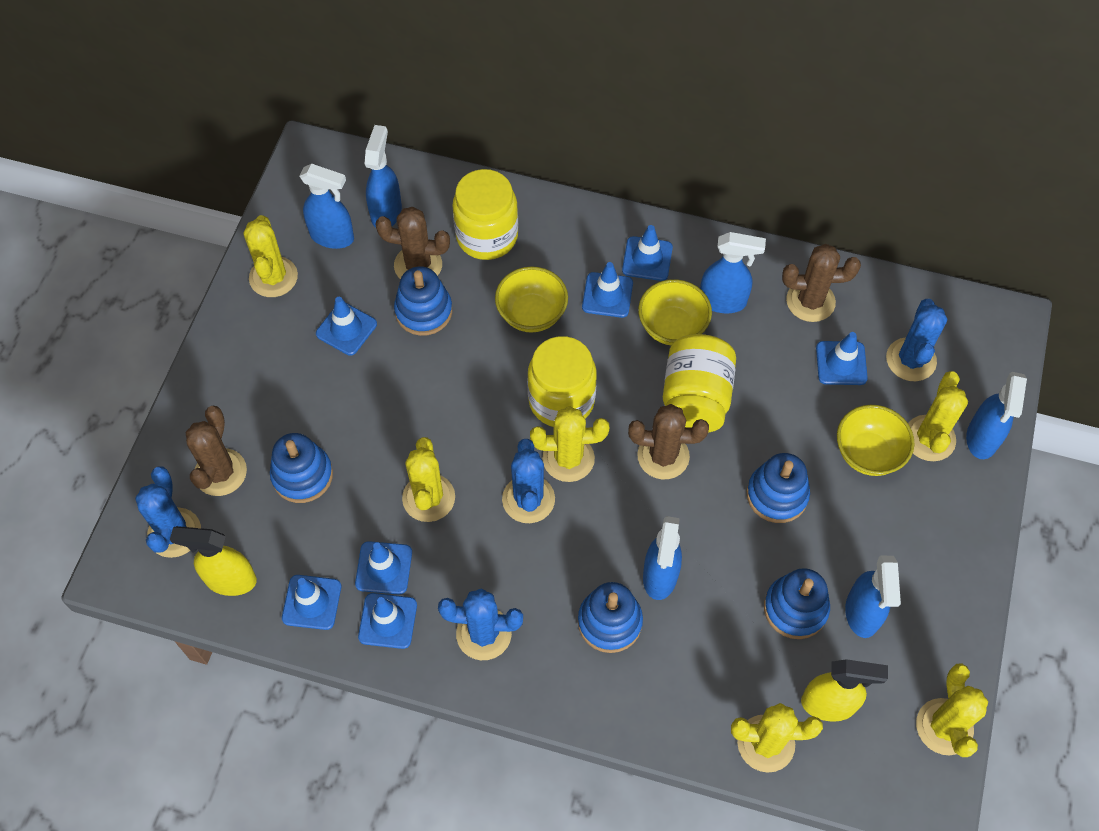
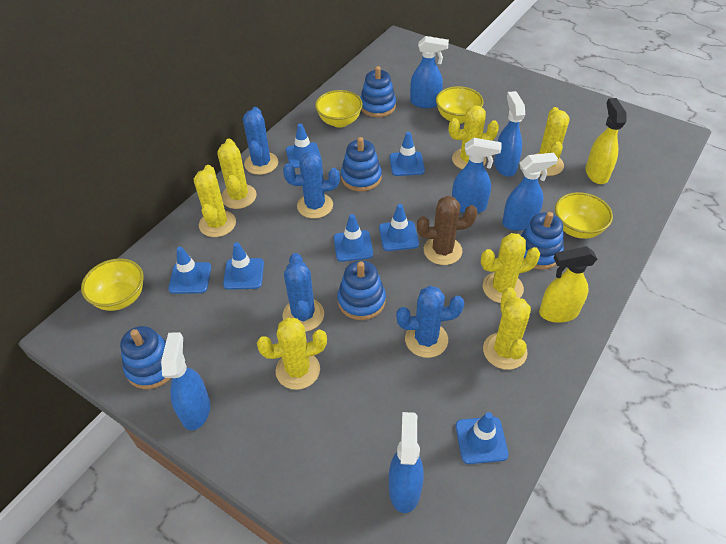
brown cactus: [186,406,247,496] [375,207,450,279] [628,404,709,479] [782,244,861,322] = 4 -> [417,196,478,265] = 1
yellow bowl: [495,266,568,333] [638,279,712,345] [837,405,914,476] = 3 -> [81,258,144,311] [315,90,363,128] [436,86,484,124] [555,192,613,239] = 4
yellow cactus: [243,215,298,297] [402,437,455,522] [530,406,609,482] [731,703,823,773] [908,371,968,461] [916,664,988,757] = 6 -> [194,165,236,237] [217,139,257,209] [257,318,327,390] [449,105,499,169] [481,233,540,303] [483,287,531,370] [537,107,570,176] = 7
yellow jar: [453,169,518,260] [527,336,597,427] [663,334,736,433] = 3 -> none = 0

